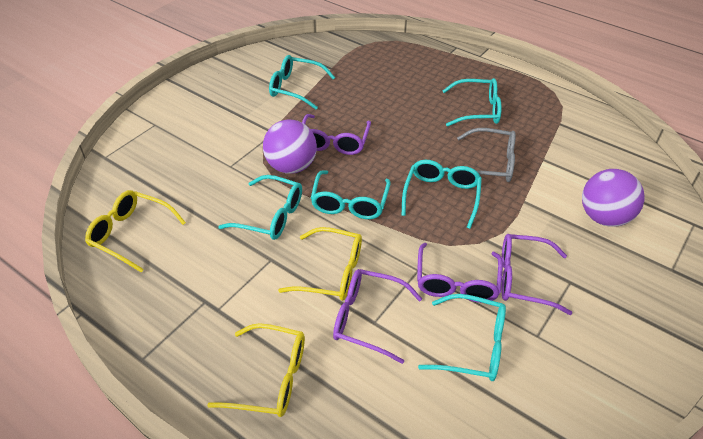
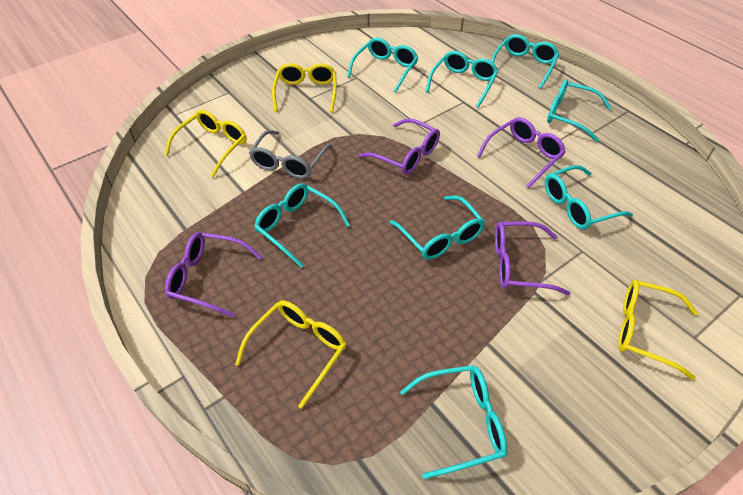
purple ball: [263,119,317,174] [582,169,645,227] = 2 -> none = 0
turquoise glasses: [218,175,302,240] [269,55,335,109] [311,170,391,219] [402,160,482,229] [418,294,506,381] [443,78,501,127] = 6 -> [254,183,350,268] [347,38,418,93] [389,196,485,260] [400,365,507,479] [426,51,499,108] [491,34,559,89] [545,165,633,229] [547,79,612,142] = 8
yellow glasses: [85,190,186,273] [207,323,305,417] [278,227,362,301] = 3 -> [165,110,247,177] [235,300,347,409] [272,63,337,112] [618,280,698,380] = 4

